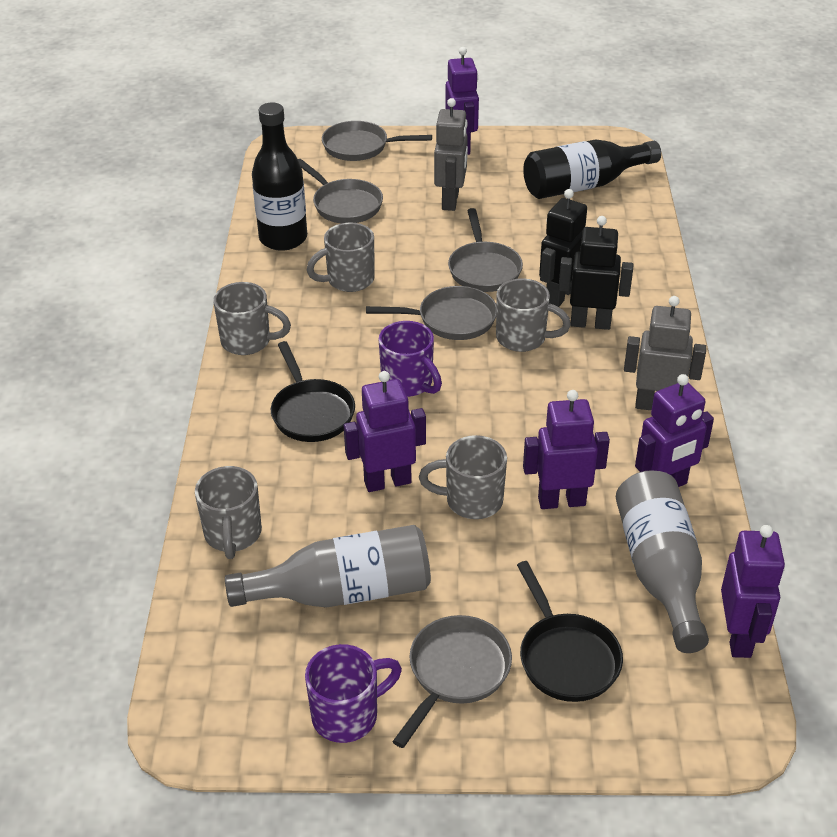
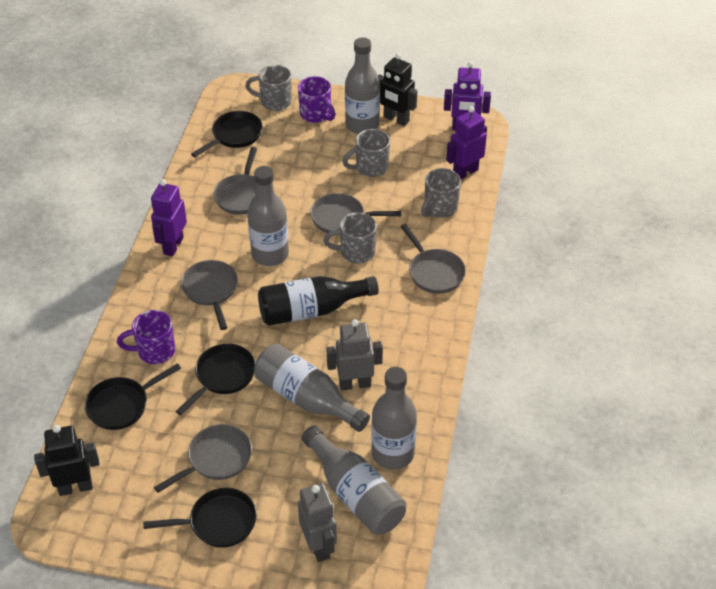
black bottle: [252,102,307,251] [523,139,661,199] = 2 -> [258,276,379,326] = 1
black pan: [271,341,355,442] [517,561,623,702] = 2 -> [85,363,181,430] [143,488,257,548] [176,344,255,415] [191,111,263,157] = 4
grey bottle: [225,525,431,608] [616,470,709,653] = 2 -> [247,166,289,266] [254,343,370,432] [302,426,406,535] [345,37,380,134] [371,367,417,470] = 5
grey mug: [195,466,262,559] [213,282,291,355] [307,222,375,292] [419,435,507,519] [496,278,571,352] = 5 -> [245,65,292,111] [323,212,377,263] [342,129,390,177] [421,168,461,218] = 4
purple robot: [344,371,426,492] [445,47,479,155] [523,390,610,509] [635,374,714,487] [721,525,785,658] = 5 -> [151,179,187,256] [444,61,491,130] [446,106,487,180] = 3

